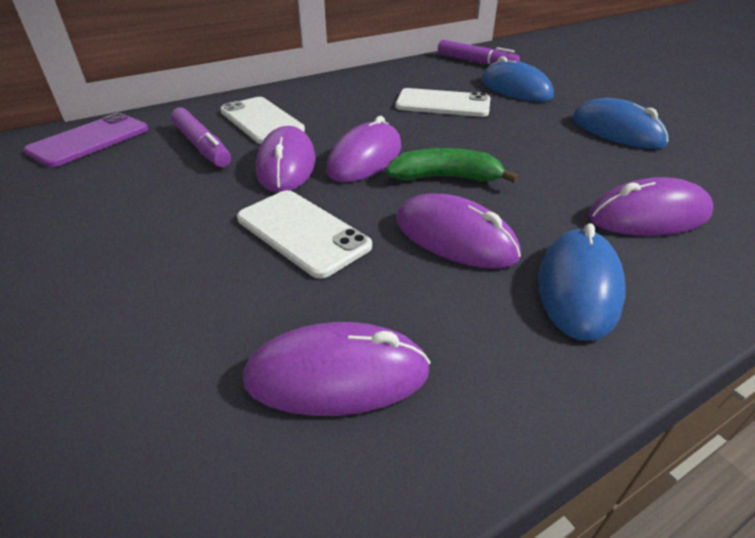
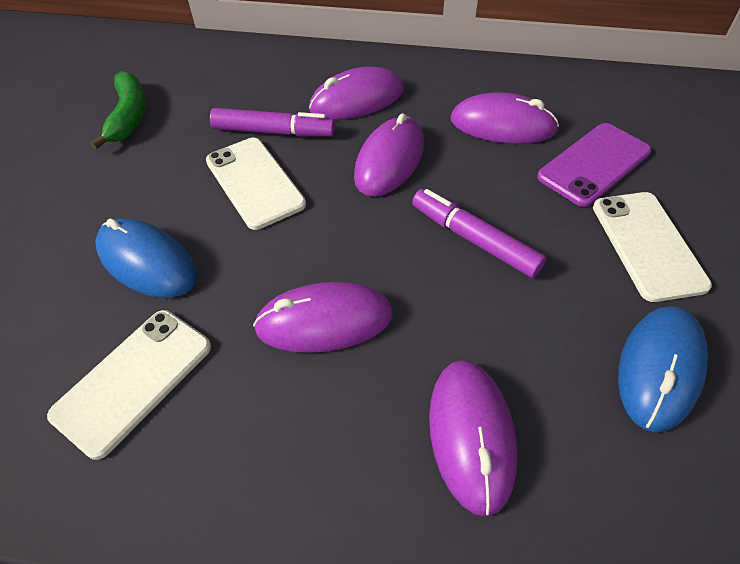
blue mouse: [481,56,554,102] [538,223,625,341] [573,98,669,149] = 3 -> [95,219,197,298] [618,306,708,433] = 2

